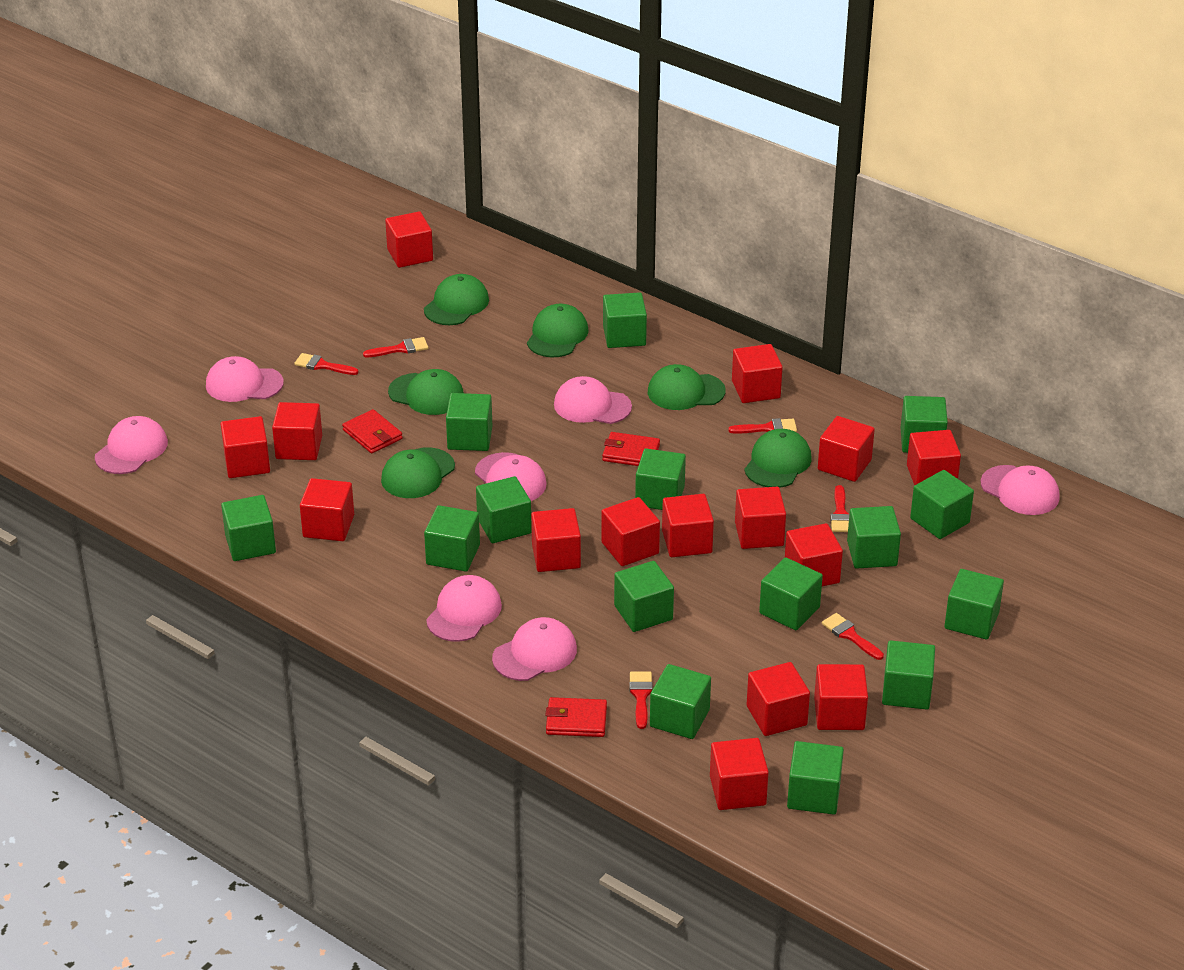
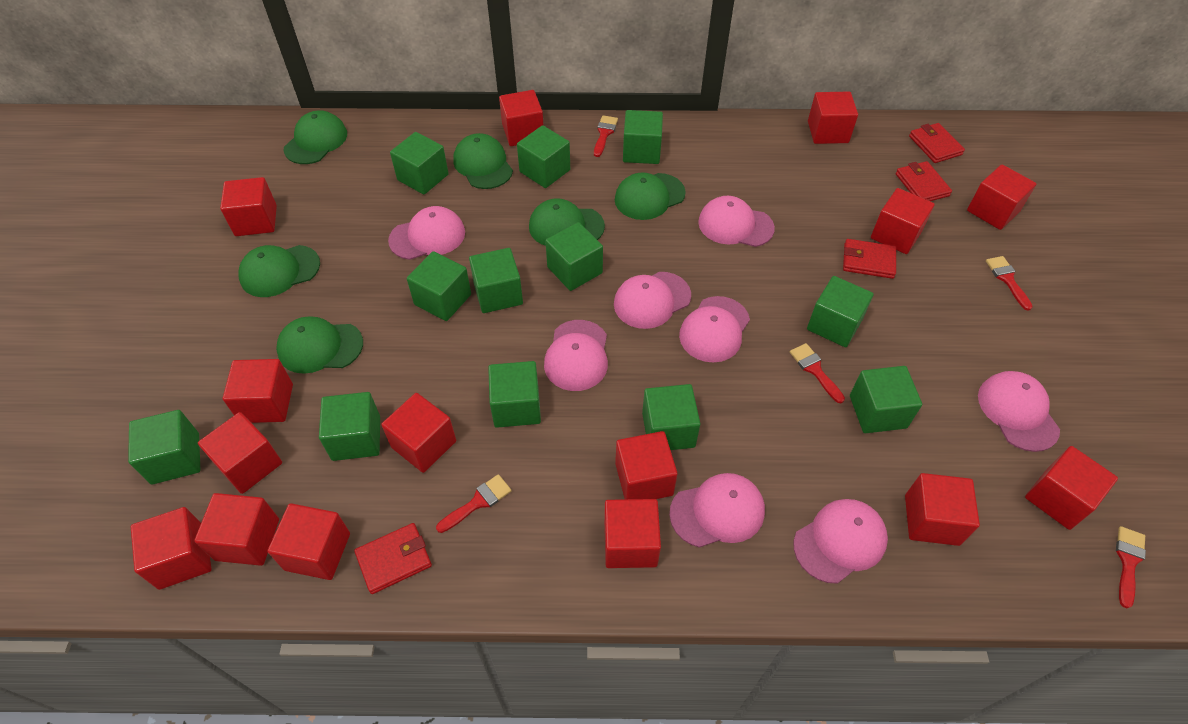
green cube: [221,495,276,561] [424,505,480,572] [446,393,492,451] [476,476,532,543] [603,292,647,348] [614,561,674,632] [635,449,686,510] [650,664,711,739] [759,557,823,630] [787,741,844,815] [847,506,901,569] [882,640,935,710] [901,396,948,453] [910,470,974,539] [944,569,1004,640] = 15 -> [128,410,200,485] [319,392,380,461] [390,132,449,195] [407,251,471,321] [469,248,523,313] [488,361,541,428] [517,125,570,188] [545,222,603,291] [623,110,663,164] [642,384,701,450] [807,276,874,347] [850,366,922,433] = 12
pink cap: [95,416,168,474] [206,356,284,402] [426,575,502,642] [475,452,547,501] [492,617,577,681] [554,376,632,424] [981,465,1060,515] = 7 -> [388,206,465,260] [544,320,608,391] [614,272,691,329] [669,473,765,548] [679,296,750,363] [698,196,775,247] [793,499,888,584] [978,371,1060,452] = 8
red brush: [294,353,359,375] [363,337,428,357] [629,672,653,729] [728,418,797,434] [822,613,884,660] [830,485,849,532] = 6 -> [436,474,512,533] [594,115,618,157] [790,343,845,403] [986,256,1033,311] [1116,526,1146,608] = 5
red wallet: [342,409,403,454] [545,697,607,737] [602,432,660,466] = 3 -> [354,523,432,594] [843,239,896,279] [896,161,952,201] [909,123,965,163] = 4

